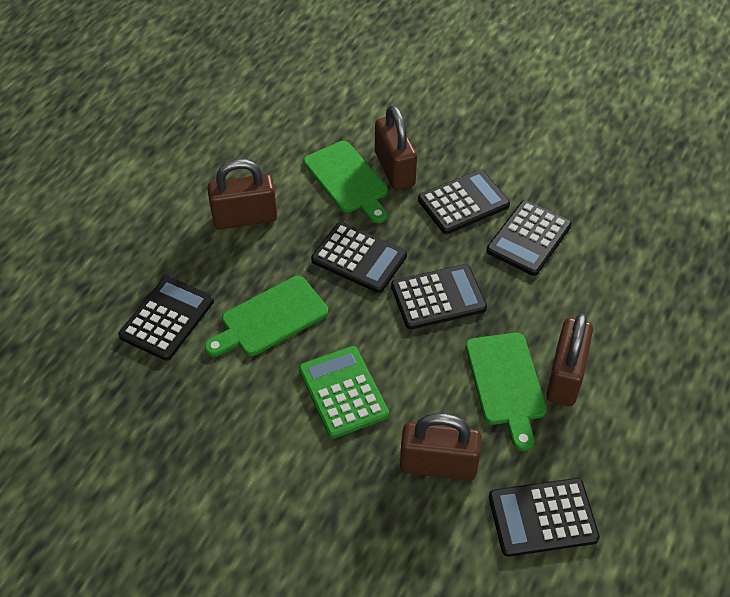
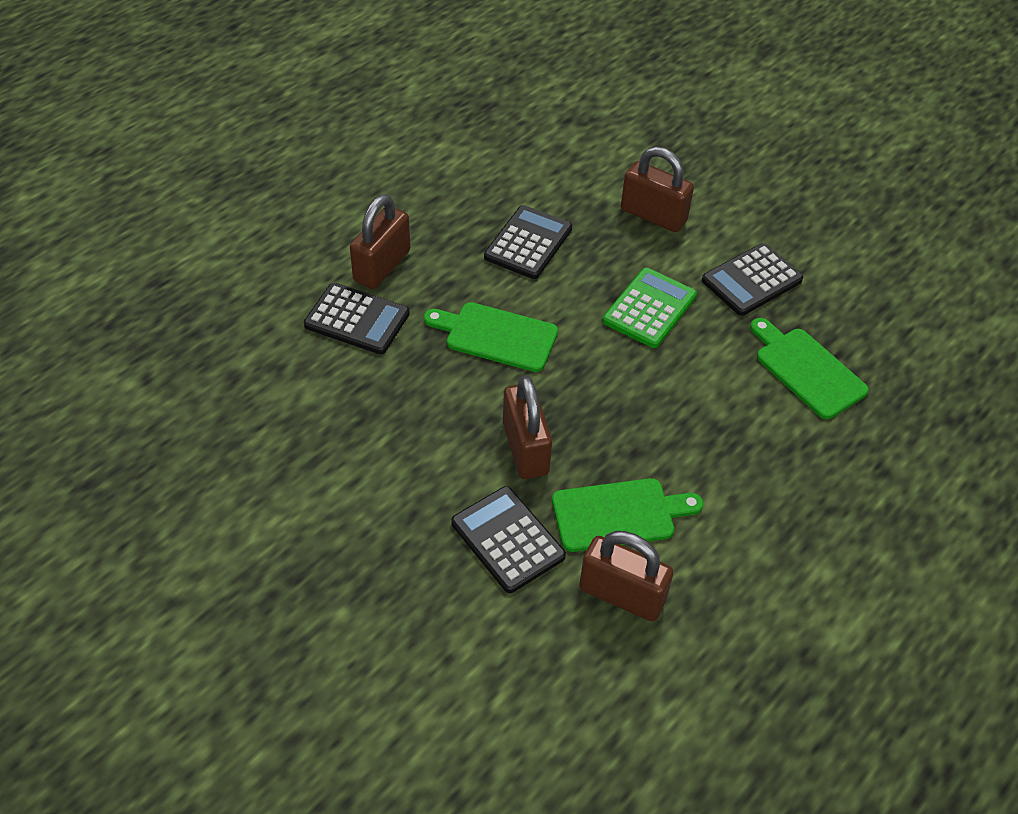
black calculator: [118,276,214,361] [311,222,407,293] [391,264,487,330] [418,170,510,234] [486,200,572,276] [489,478,600,557] = 6 -> [304,283,410,354] [451,486,566,593] [484,205,572,279] [702,243,803,316] = 4

